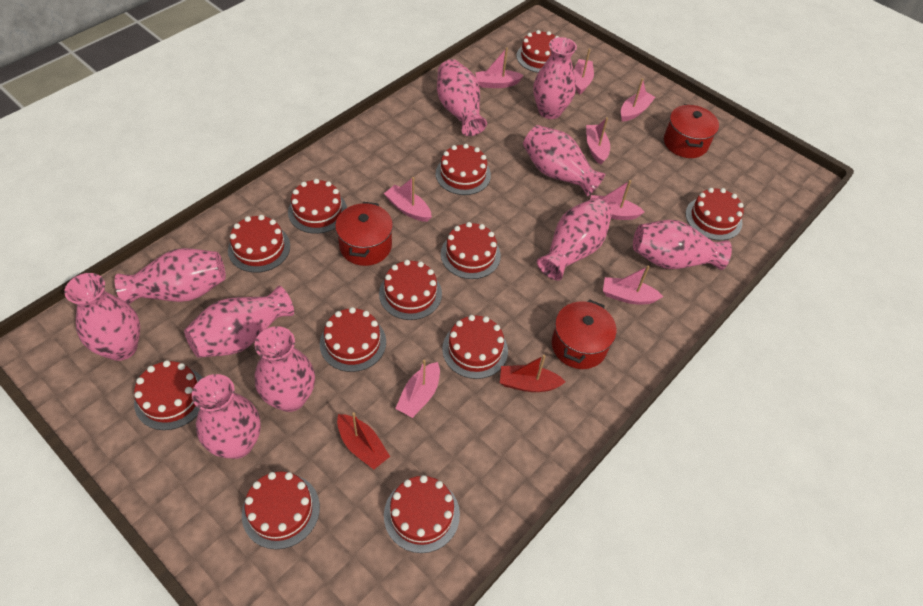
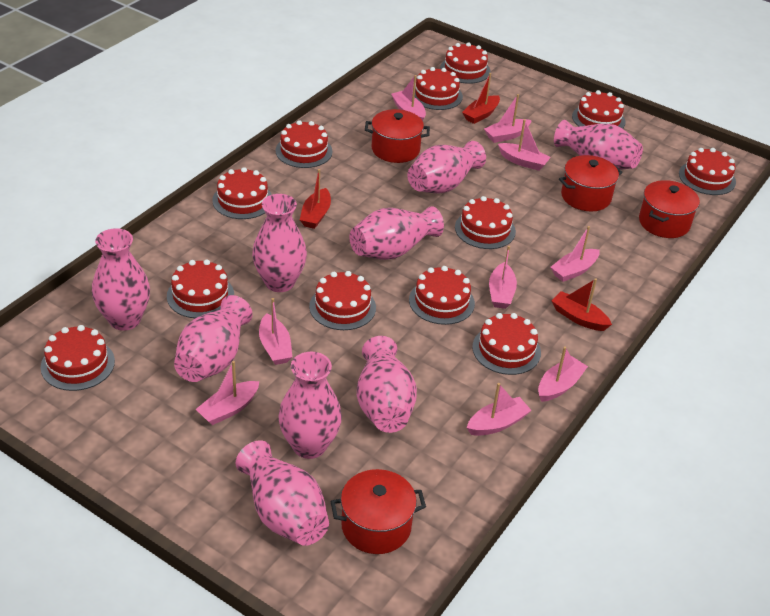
pink boat: [384,177,432,222] [395,360,440,418] [475,48,524,88] [574,49,594,95] [586,117,610,165] [590,180,644,220] [603,265,663,305] [620,78,655,122] = 8 -> [196,361,260,425] [259,298,292,365] [391,75,426,121] [467,383,532,436] [484,94,532,143] [489,246,517,309] [498,119,551,171] [538,346,588,402] [551,226,600,282] = 9
pink vase: [64,273,140,361] [115,248,226,304] [184,286,294,358] [192,374,261,459] [255,326,315,412] [437,59,487,136] [523,125,605,197] [533,37,577,119] [537,198,612,281] [633,220,732,270] = 10 -> [92,228,150,331] [174,295,253,382] [236,440,329,546] [252,194,307,292] [278,352,342,459] [349,206,444,260] [357,336,417,433] [408,141,486,193] [554,120,643,170] = 9
red boat: [337,412,390,470] [500,355,566,392] = 2 -> [300,169,331,229] [462,73,500,124] [551,278,612,331] = 3
red pot: [335,202,393,266] [552,299,617,369] [664,104,719,158] = 3 -> [330,469,426,554] [365,109,430,163] [559,155,623,211] [639,180,700,238] = 4

